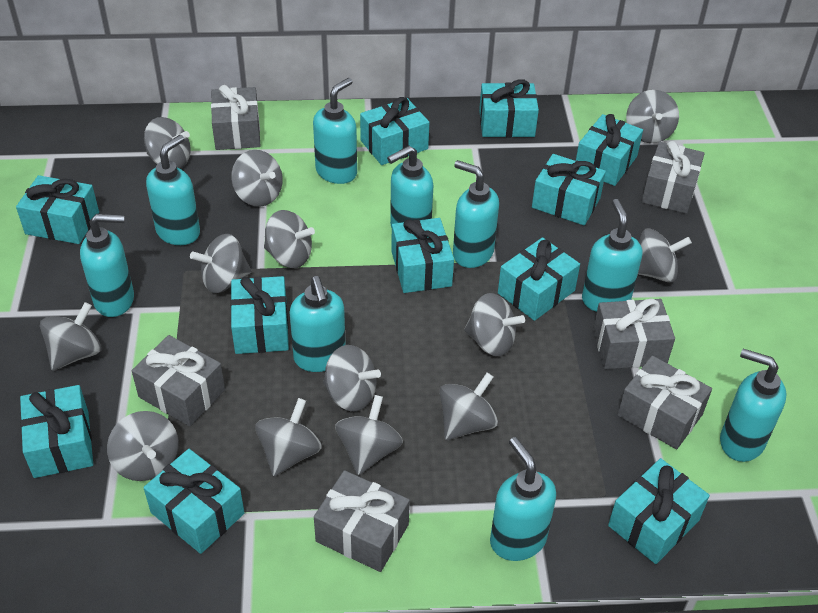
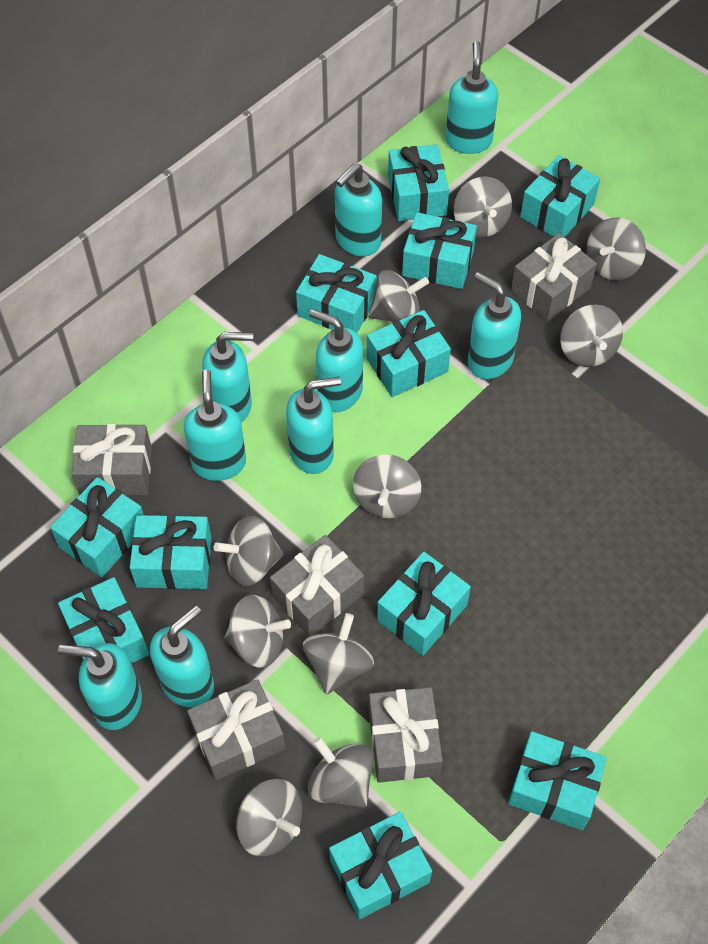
grey gift: [132,335,225,426] [211,85,260,150] [314,470,410,572] [593,299,675,369] [618,356,712,449] [642,141,705,214] = 6 -> [71,424,152,495] [187,679,285,780] [270,535,364,636] [369,687,443,783] [511,233,597,321] = 5
grey spinning top: [40,302,101,371] [107,411,179,481] [144,117,191,169] [190,234,252,293] [231,150,283,207] [255,398,322,477] [264,210,315,268] [323,345,381,412] [335,395,403,475] [439,373,498,440] [464,293,525,356] [626,90,679,143] [638,228,692,283] = 13 -> [214,516,284,586] [224,595,291,668] [236,779,303,857] [303,613,374,695] [308,737,374,807] [353,454,421,518] [368,270,429,322] [454,176,512,238] [560,305,623,367] [587,218,646,280] = 10

